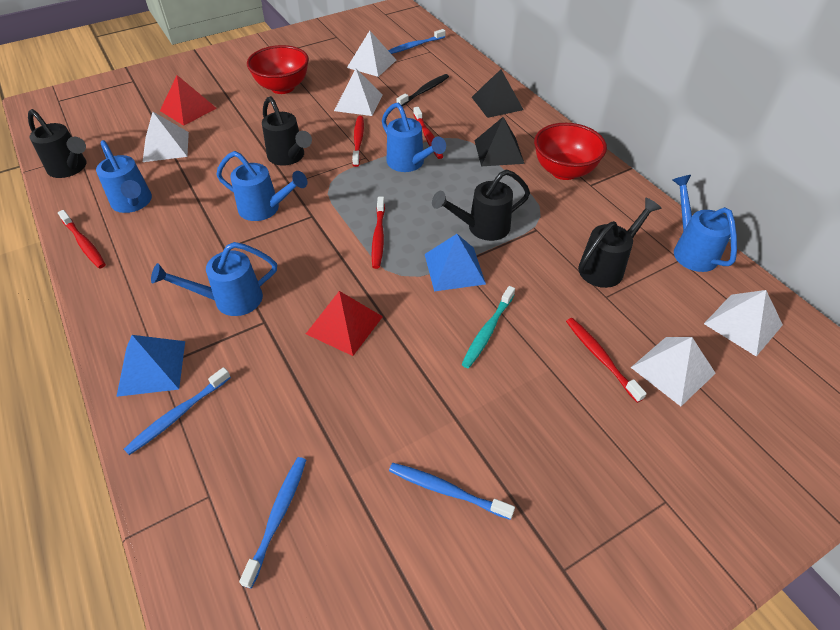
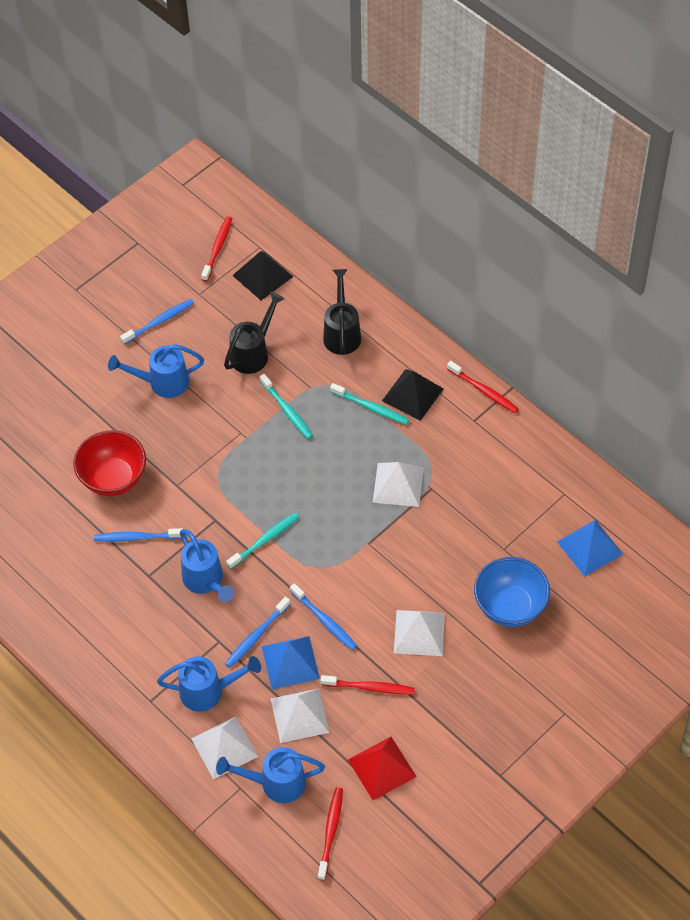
black toothbrush: [396,74,449,106] = 1 -> none = 0
black watering can: [28,109,86,178] [262,96,312,166] [432,169,530,241] [578,198,661,288] = 4 -> [224,292,285,374] [323,269,361,355] = 2
blue bowl: none = 0 -> [474,557,550,627] = 1
blue watering can: [96,140,152,213] [151,242,277,316] [216,151,308,221] [382,103,446,172] [673,175,737,272] = 5 -> [108,344,204,398] [157,656,261,712] [180,529,234,602] [216,747,325,803] = 4
red bowl: [247,45,309,94] [534,123,607,180] = 2 -> [73,430,146,496] = 1
red pyramid: [160,75,217,126] [306,291,383,356] = 2 -> [348,737,417,800] = 1
red toothbrush: [58,210,106,269] [352,116,364,167] [372,197,385,269] [413,107,443,159] [566,318,647,403] = 5 -> [201,216,233,282] [318,787,343,880] [321,675,415,694] [447,361,519,413] = 4
turquoise toothbrush: [461,286,515,368] = 1 -> [226,512,299,569] [260,374,313,439] [330,383,409,425] = 3
white pyramid: [143,112,189,162] [334,69,383,116] [347,31,396,77] [631,337,716,406] [704,290,783,357] = 5 -> [191,717,258,780] [271,689,329,743] [373,462,424,507] [394,610,445,656] = 4

